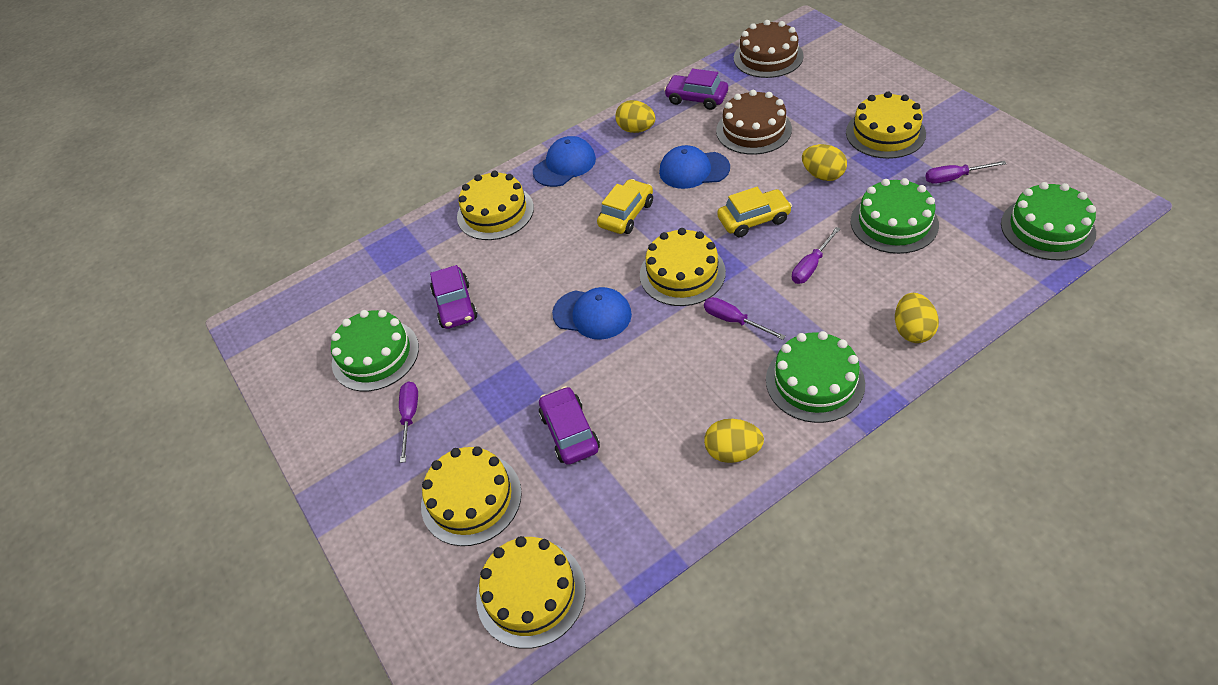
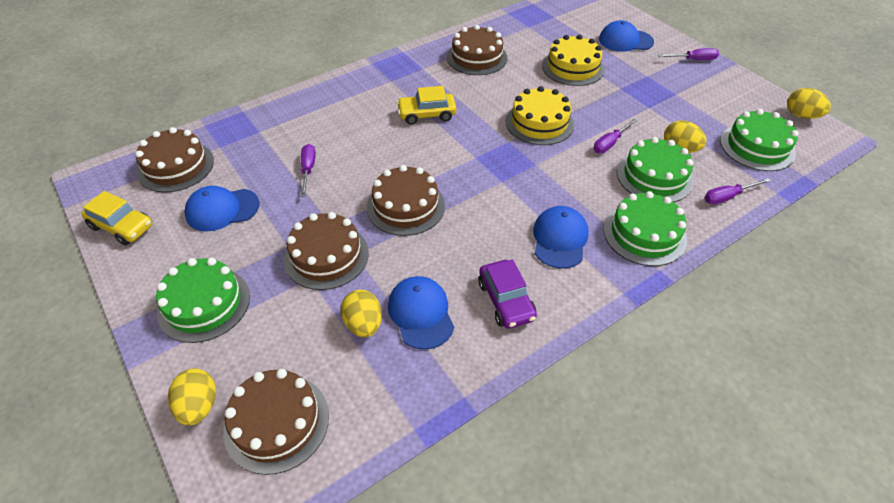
blue cap: [533,136,596,187] [552,287,632,340] [659,145,730,189] = 3 -> [185,186,260,231] [388,276,454,350] [533,206,589,269] [599,20,654,52] = 4
brown cake: [716,90,792,155] [734,20,804,78] = 2 -> [135,127,214,193] [223,369,329,475] [284,212,369,290] [367,165,445,236] [447,25,507,75] = 5
purple car: [430,265,478,329] [539,386,600,465] [664,69,728,110] = 3 -> [478,259,537,329] = 1
yellow cake: [421,446,522,546] [457,171,534,240] [476,536,586,649] [640,228,726,306] [846,91,926,159] = 5 -> [506,86,574,145] [542,35,605,86] = 2

